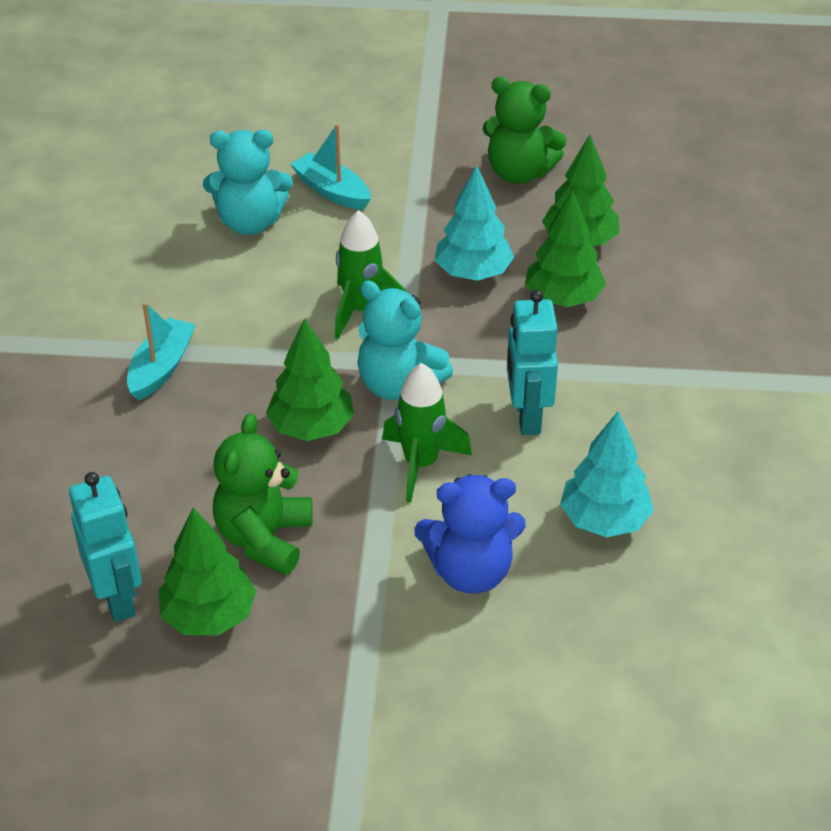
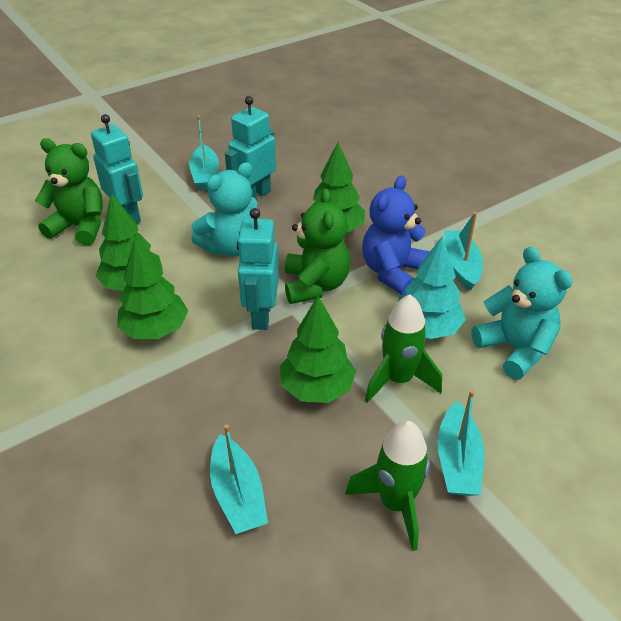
turquoise boat: [127,302,196,401] [290,124,371,210] = 2 -> [189,116,219,190] [210,424,268,534] [438,390,484,496] [444,212,483,291] = 4
turquoise robot: [69,472,142,622] [507,290,558,435] = 2 -> [91,114,143,223] [225,96,276,200] [237,208,279,330] = 3
turquoise tree: [435,166,514,281] [560,411,654,537] = 2 -> [398,236,466,339] = 1

